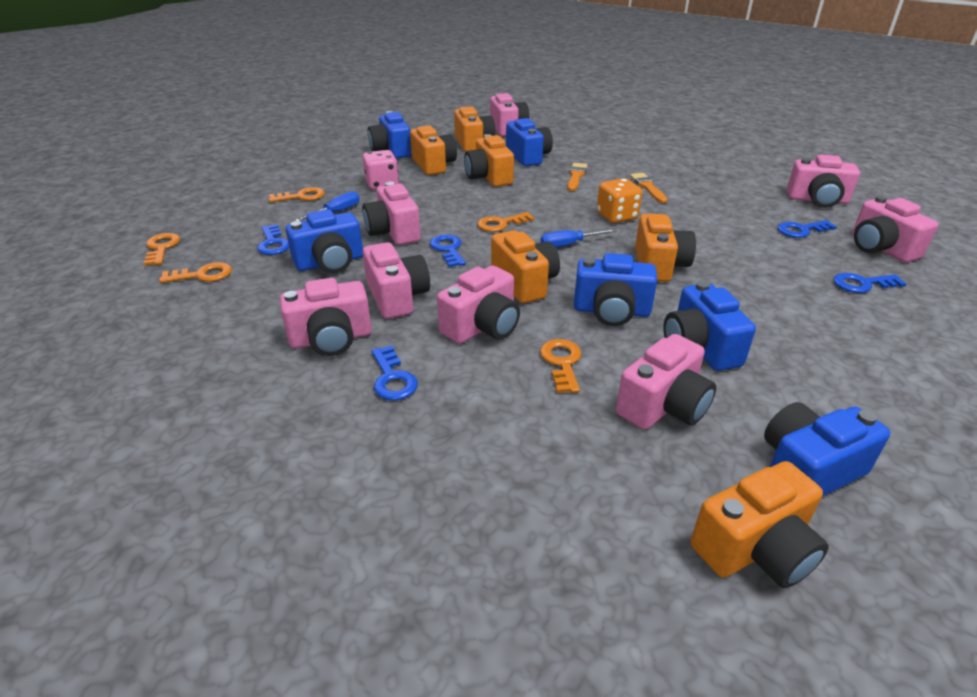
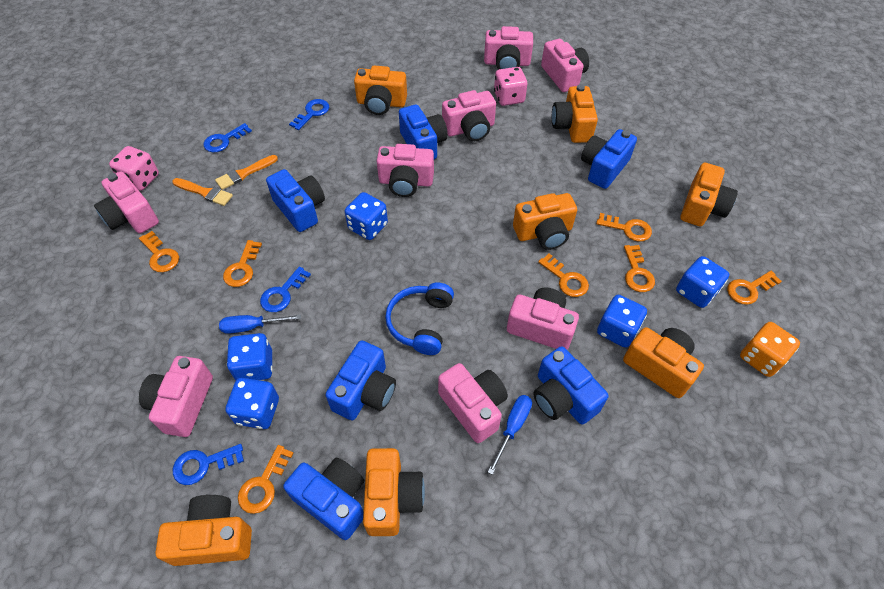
blue dice: none = 0 -> [225,378,279,429] [227,333,273,380] [345,192,388,240] [597,295,647,348] [676,256,729,308] = 5
blue headphones: none = 0 -> [385,282,454,355] = 1
blue key: [257,224,289,255] [372,345,418,400] [430,234,466,267] [777,220,837,238] [833,273,906,293] = 5 -> [173,444,244,485] [203,123,252,153] [260,266,311,312] [289,99,329,130] = 4
orange camera: [410,126,457,175] [454,106,495,152] [464,134,514,187] [491,230,560,303] [635,214,696,282] [691,461,829,588] = 6 -> [155,495,252,566] [354,66,407,115] [363,448,425,536] [513,193,577,250] [552,84,598,143] [623,327,704,398] [680,162,738,226] = 7
orange key: [143,233,180,266] [159,262,232,283] [269,187,325,202] [478,212,535,232] [540,339,581,393] = 5 -> [139,231,179,272] [223,240,262,287] [238,445,294,514] [538,254,589,297] [596,213,652,242] [624,245,655,292] [727,271,782,305] = 7
pink dice: [363,150,399,190] = 1 -> [109,146,159,191] [494,67,527,106] = 2

